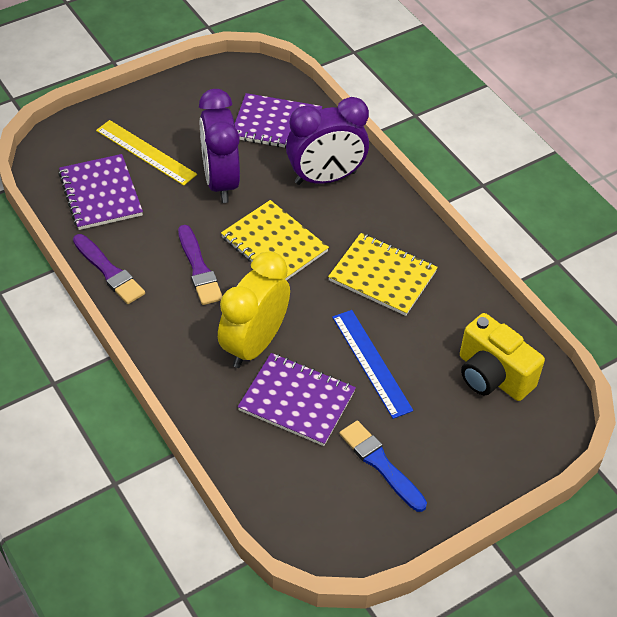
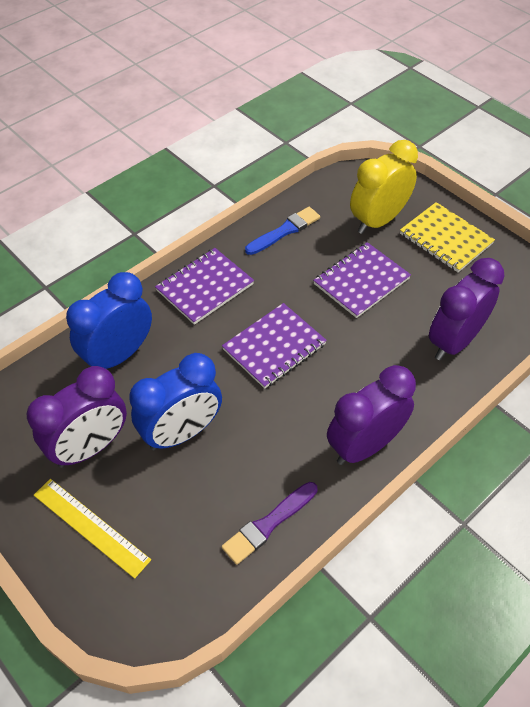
blue clock: none = 0 -> [66,272,152,369] [130,353,222,451] = 2
blue ruler: [332,310,413,419] = 1 -> none = 0
purple brush: [73,234,145,304] [178,225,222,305] = 2 -> [222,482,318,565] = 1
purple clock: [199,89,240,203] [286,97,369,185] = 2 -> [26,366,127,468] [327,365,416,465] [429,258,504,360] = 3
yellow camera: [460,313,545,401] = 1 -> none = 0
yellow notebook: [221,200,329,280] [328,233,438,316] = 2 -> [400,202,495,272] = 1

